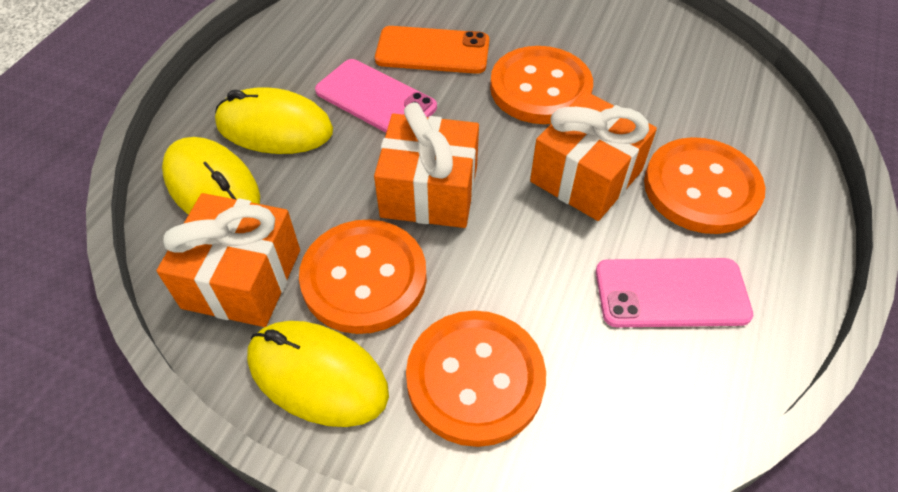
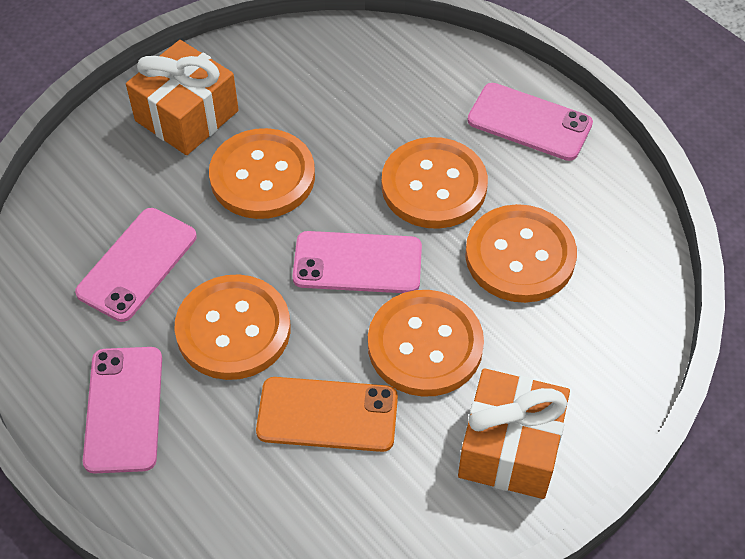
orange button: [299,220,427,334] [406,311,546,447] [490,46,593,124] [644,137,765,234] = 4 -> [174,274,291,380] [209,128,315,219] [368,290,484,397] [381,137,488,229] [465,204,577,303] = 5
orange gift: [156,193,300,327] [374,102,479,228] [530,91,657,221] = 3 -> [126,40,239,155] [458,368,570,499] = 2
pink phone: [315,59,437,133] [596,258,753,327] = 2 -> [75,208,197,322] [83,347,162,474] [292,231,422,293] [467,83,593,161] = 4
yellow mouse: [162,137,260,215] [215,87,333,154] [247,321,389,427] = 3 -> none = 0

